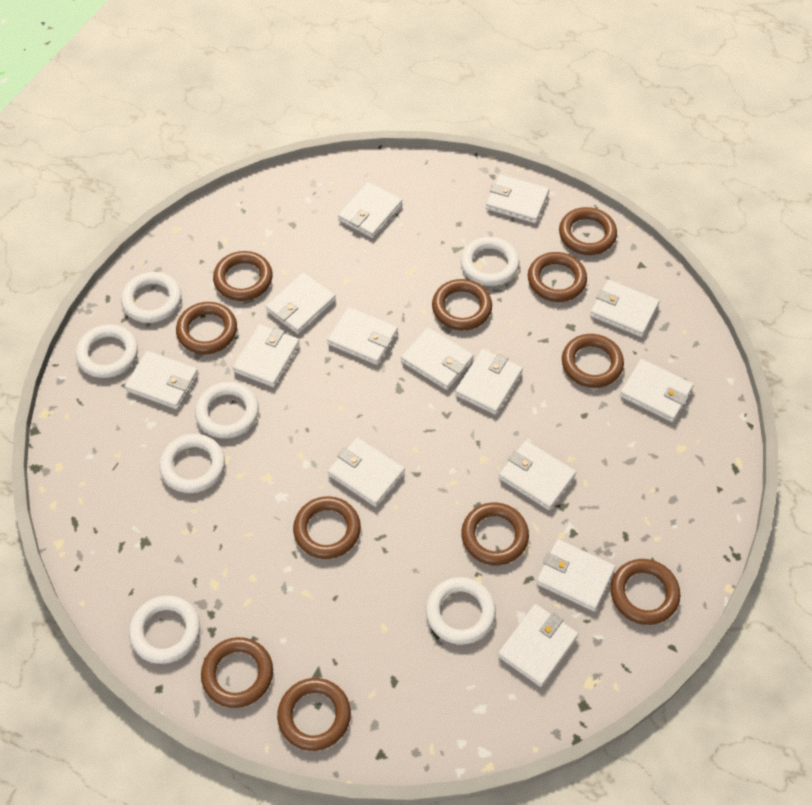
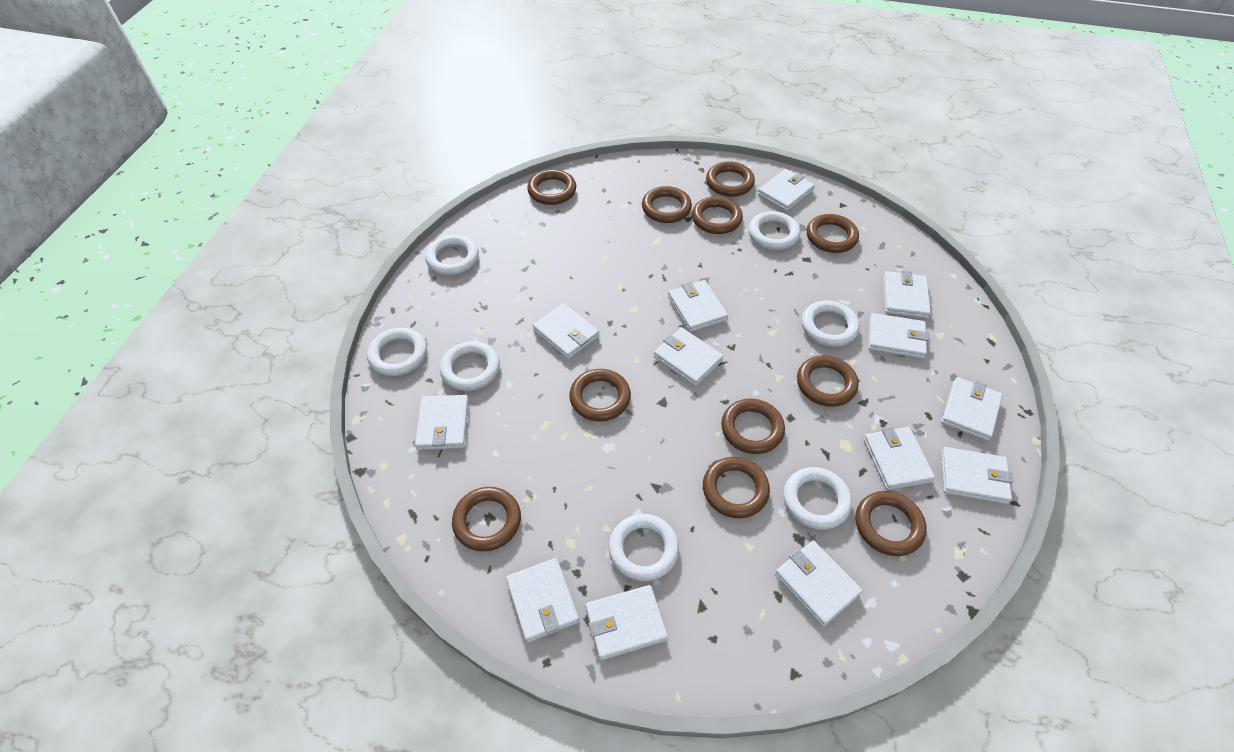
white wallet: [125,351,199,409] [233,324,300,387] [265,272,336,334] [327,307,398,365] [328,437,405,507] [338,182,402,238] [401,327,474,390] [455,349,523,415] [486,174,549,224] [498,604,578,687] [499,441,576,510] [536,539,615,611] [590,280,659,337] [620,359,694,422] = 14 -> [415,395,469,450] [506,558,579,643] [533,303,600,359] [585,585,668,660] [654,328,724,386] [668,280,728,332] [758,169,815,211] [775,541,862,627] [863,427,935,490] [869,313,929,359] [883,271,931,319] [941,377,1003,441] [941,447,1013,504] = 13

